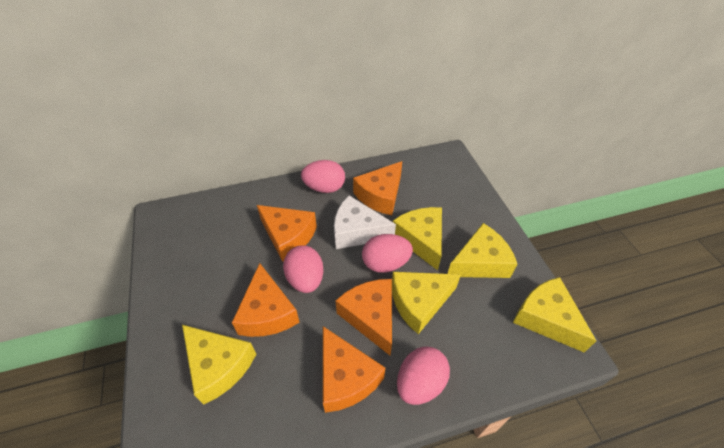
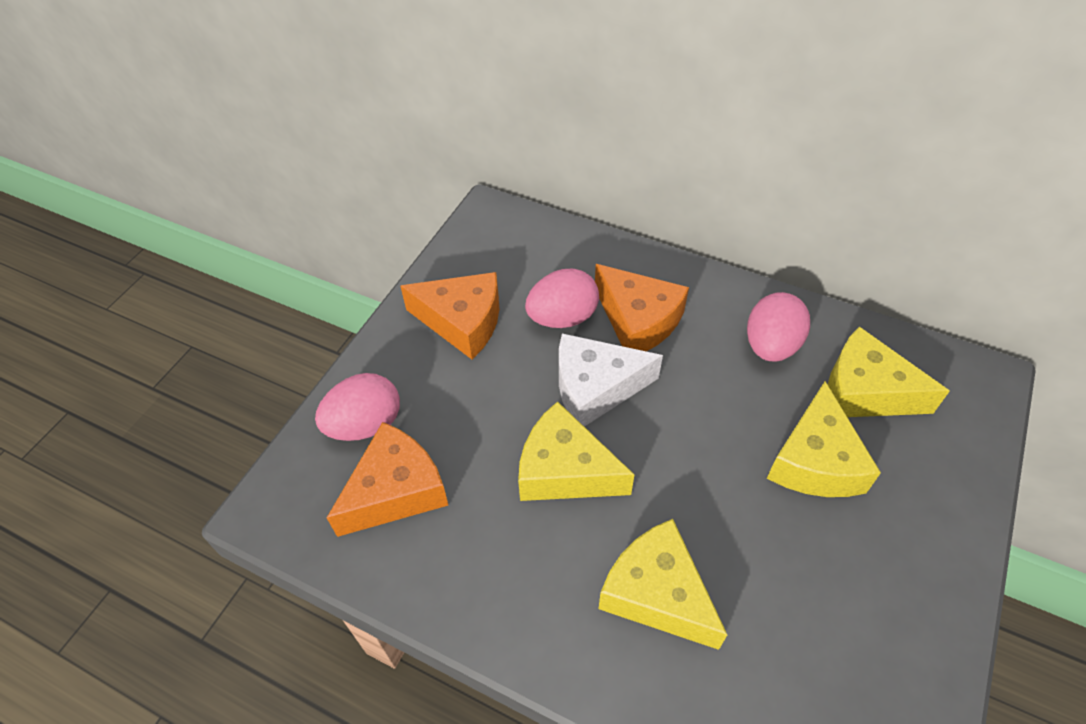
orange cheese: [232,263,300,337] [257,205,317,262] [323,326,385,413] [335,279,392,355] [353,161,402,215] = 5 -> [327,422,448,537] [400,272,499,359] [595,264,689,352] = 3
pink egg: [283,245,323,293] [301,160,345,193] [362,234,413,273] [397,346,450,405] = 4 -> [315,373,400,441] [525,269,599,328] [747,292,810,361] = 3
yellow cheese: [182,325,256,405] [392,272,461,334] [393,207,442,270] [448,223,517,278] [513,277,596,353] = 5 -> [518,401,635,501] [599,519,727,650] [767,381,881,497] [828,326,950,417] = 4

